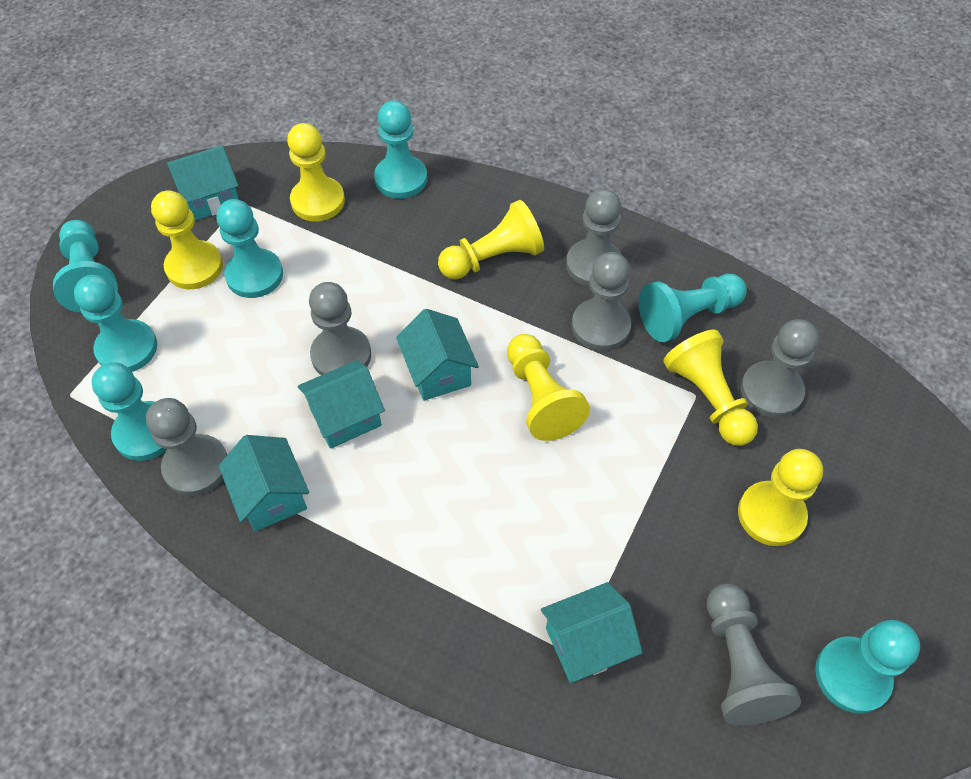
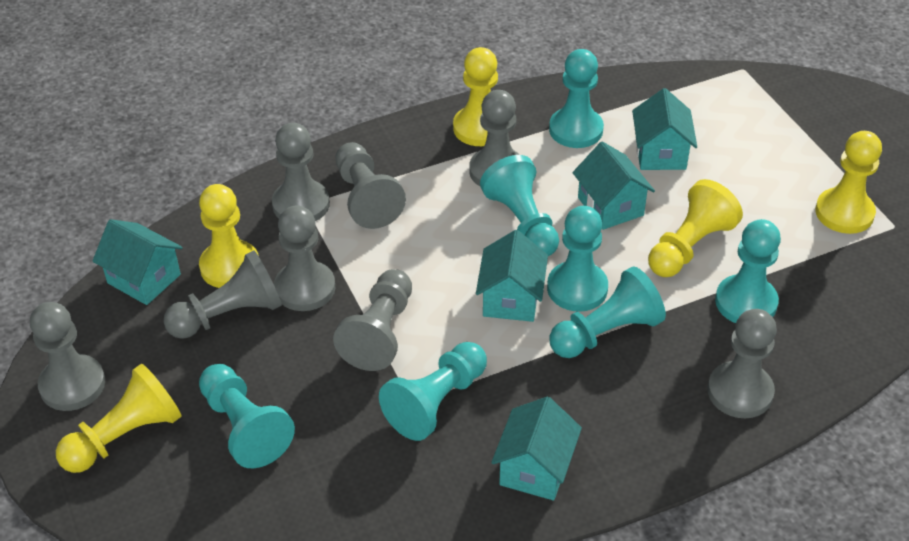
grey pawn: [146,398,227,496] [309,282,371,375] [566,189,622,287] [572,252,631,351] [707,584,801,726] [741,319,819,418] = 6 -> [30,302,105,411] [164,251,282,339] [272,123,330,221] [274,205,335,311] [333,269,412,371] [335,142,406,229] [469,90,520,186] [708,309,777,418] = 8
yellow pawn: [151,190,223,289] [287,123,345,221] [438,200,544,280] [507,334,590,441] [663,330,758,446] [738,449,823,546] = 6 -> [56,363,182,473] [199,184,259,288] [453,47,498,146] [648,179,743,277] [815,131,882,234] = 5

